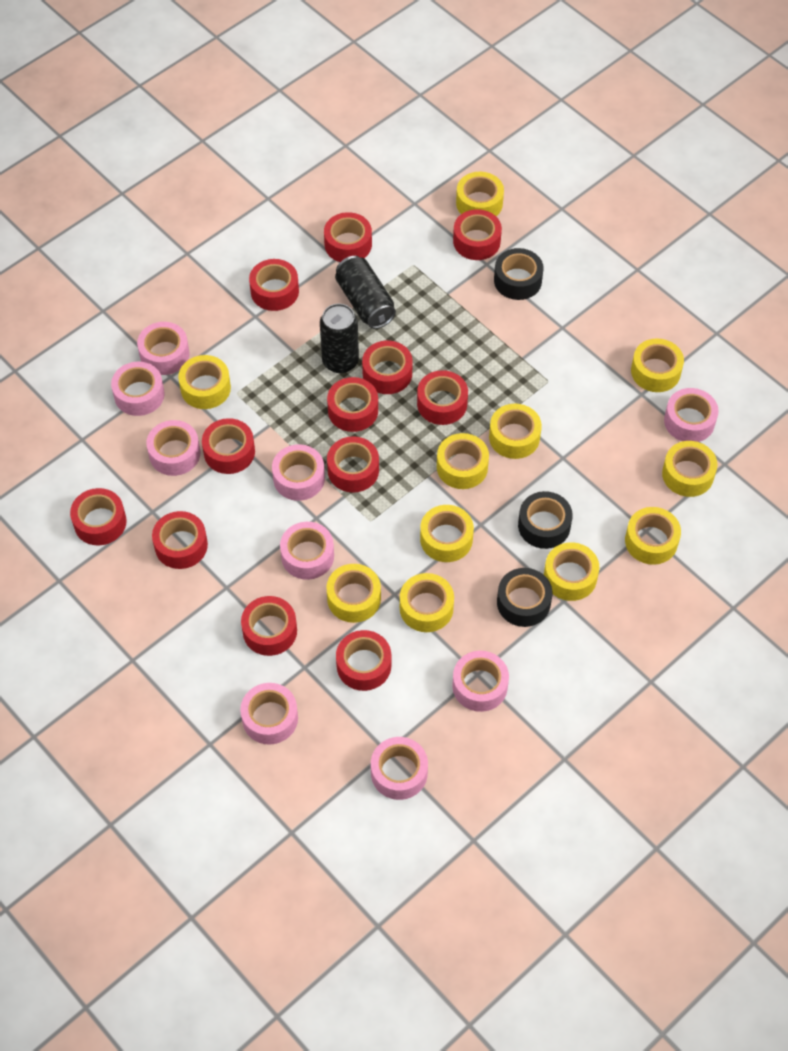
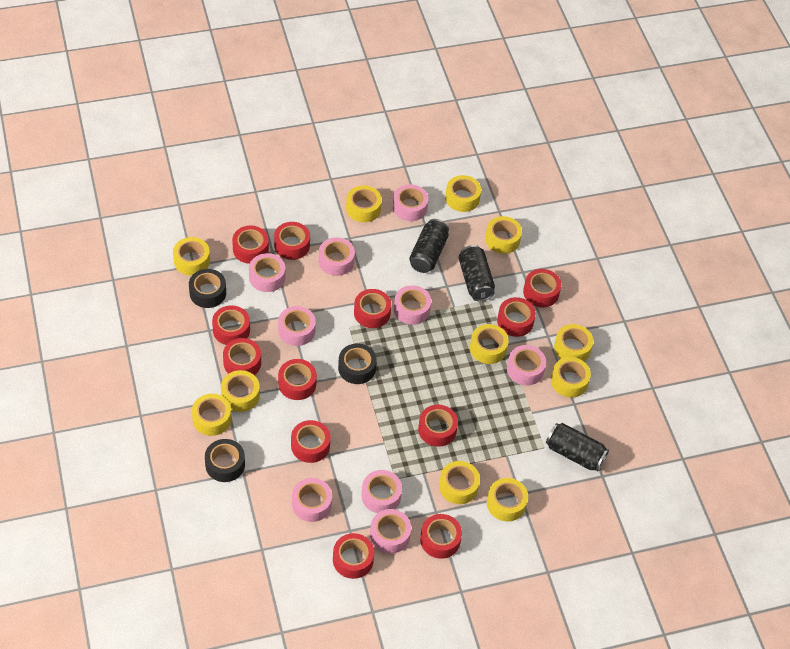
black can: [320,304,359,373] [335,256,396,329] = 2 -> [409,219,449,273] [459,245,495,301] [546,423,609,472] = 3

